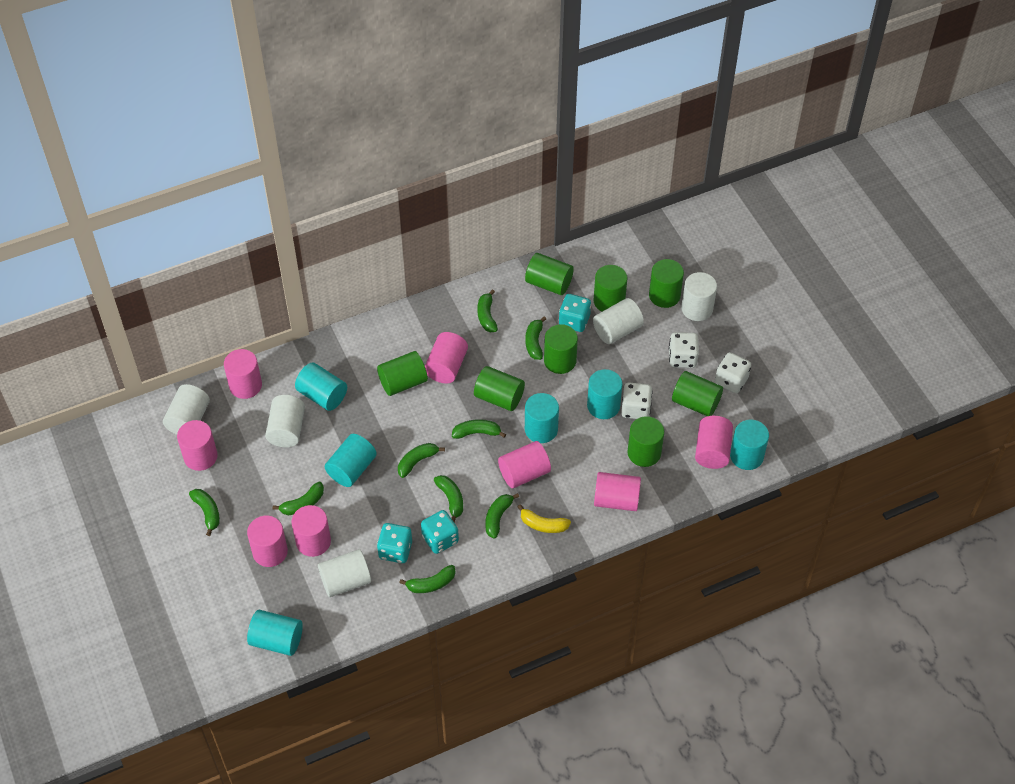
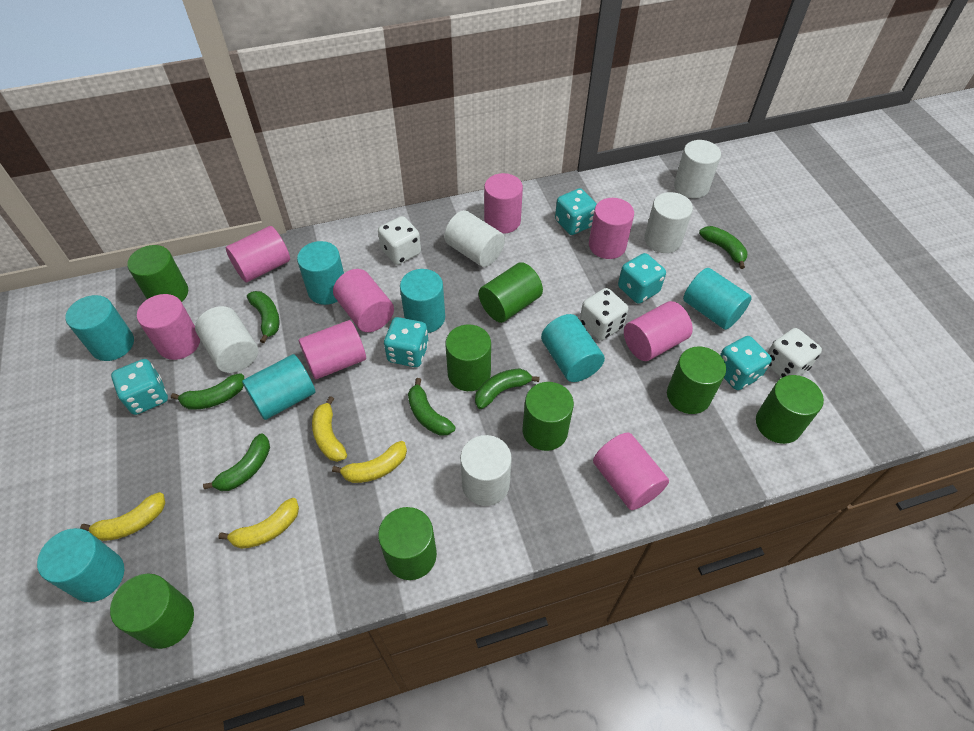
green banana: [189,489,220,536] [273,482,324,515] [398,443,445,478] [400,565,456,593] [434,475,463,522] [452,419,506,439] [477,289,498,332] [485,493,519,538] [525,316,546,360] = 9 -> [171,373,244,410] [203,433,270,491] [247,291,279,343] [408,378,455,436] [475,368,540,409] [699,226,747,269] = 6
turquoise cylinder: [247,610,303,656] [295,362,347,411] [325,434,377,487] [525,393,559,443] [587,369,623,419] [730,419,769,470] = 6 -> [37,528,124,602] [65,295,134,361] [242,354,315,420] [297,241,344,305] [400,269,445,333] [541,314,605,382] [683,268,752,330] = 7
turquoise dice: [377,523,412,563] [421,510,459,554] [559,294,591,332] = 3 -> [111,359,168,415] [384,317,429,367] [555,188,597,235] [618,253,666,304] [720,336,772,390] = 5
yellow banana: [518,504,571,533] = 1 -> [80,492,165,541] [218,498,299,549] [312,396,347,462] [332,441,407,483] = 4

